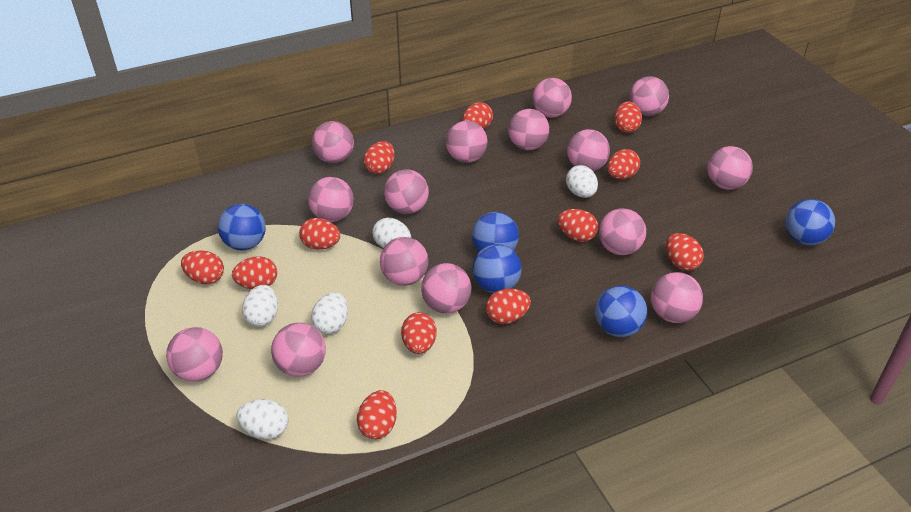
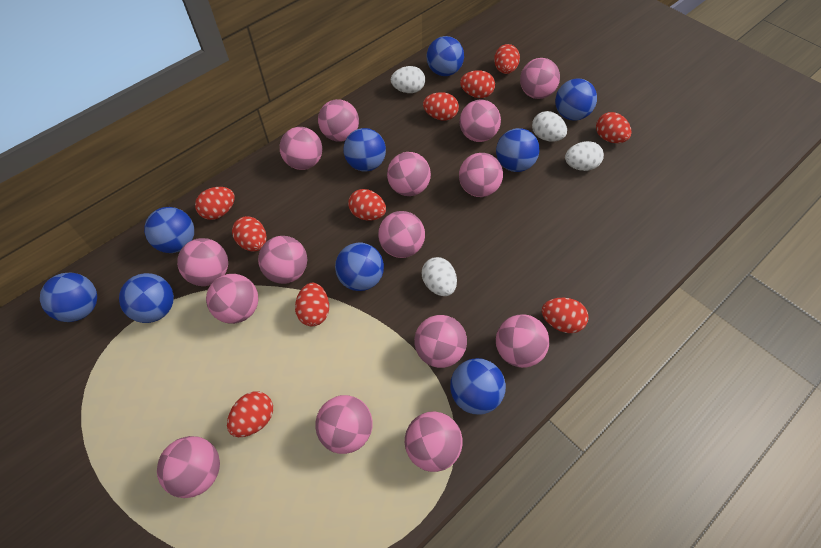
blue ball: [218,204,266,250] [472,212,519,252] [472,244,521,293] [595,286,647,337] [785,199,835,246] = 5 -> [40,273,97,322] [119,273,174,323] [144,207,194,253] [335,243,384,291] [343,128,386,172] [426,36,464,76] [450,358,506,415] [496,128,540,172] [555,79,597,121] = 9
red egg: [181,250,224,284] [232,256,277,289] [299,218,340,250] [357,390,397,439] [363,141,395,174] [401,312,437,354] [462,102,493,129] [486,289,531,324] [558,209,598,242] [607,149,640,179] [614,101,642,133] [666,233,704,271] = 12 -> [195,187,235,220] [227,391,273,437] [232,216,267,252] [295,283,329,326] [348,189,386,221] [423,92,459,121] [460,70,495,98] [494,44,520,74] [542,298,589,333] [596,112,632,143] = 10
white egg: [236,399,288,439] [242,285,278,327] [311,292,348,334] [372,218,411,248] [566,165,598,198] = 5 -> [391,66,425,93] [422,257,457,296] [532,111,567,142] [565,141,604,171] = 4

